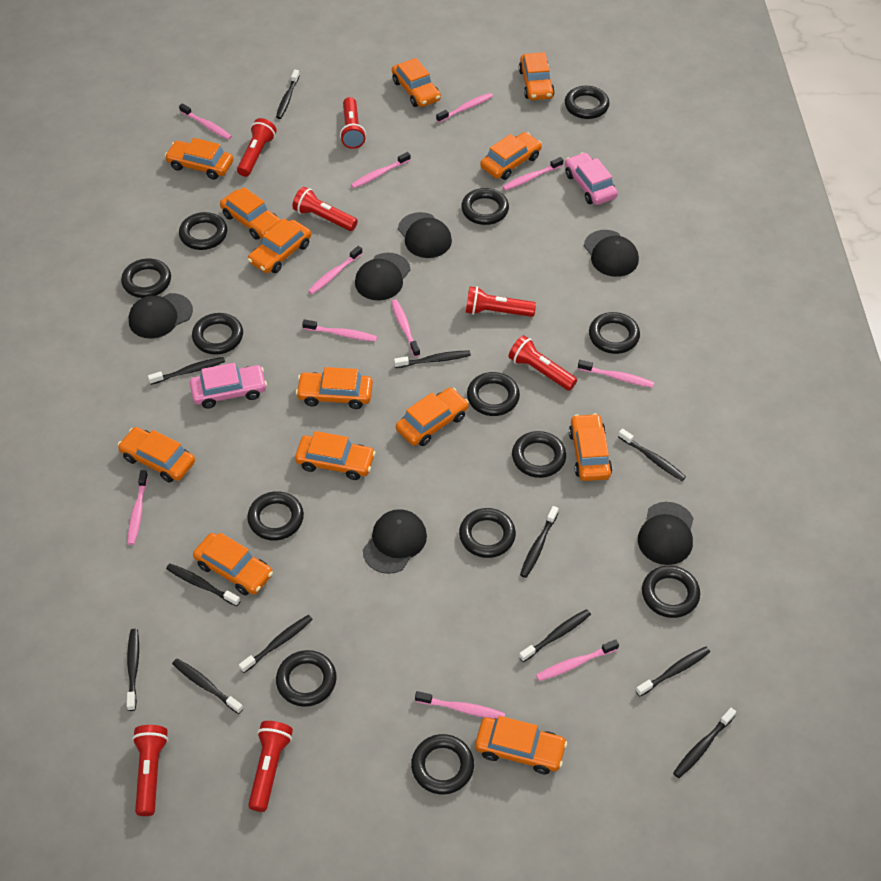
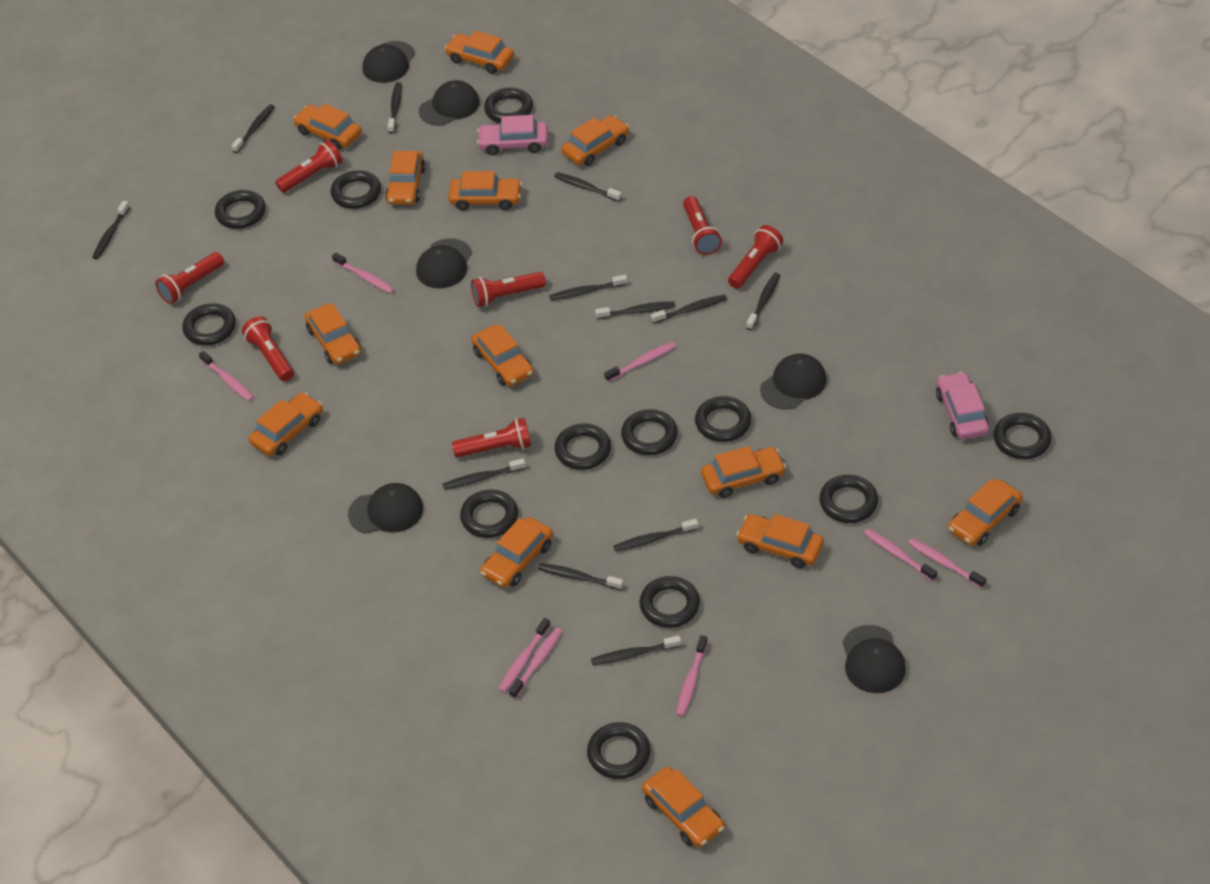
black ring: [121,259,171,298] [179,212,227,250] [192,313,243,355] [247,491,304,540] [276,650,337,707] [411,734,474,794] [459,508,516,558] [461,188,509,225] [467,372,520,416] [512,431,566,478] [565,86,609,119] [589,312,640,354] [642,565,700,618] = 13 -> [182,303,236,345] [215,190,266,229] [331,170,381,209] [460,489,518,538] [484,88,533,123] [554,423,611,470] [587,722,651,779] [621,409,678,455] [639,576,700,628] [695,396,751,442] [819,475,878,523] [993,413,1052,459] = 12
pink toothbrush: [127,470,148,545] [179,103,232,140] [302,319,377,342] [308,246,363,294] [351,152,411,188] [391,300,420,357] [415,691,505,719] [436,93,493,123] [502,157,563,191] [536,640,619,681] [578,360,654,388] = 11 -> [199,351,254,401] [332,253,395,293] [498,618,551,693] [509,628,562,699] [604,342,676,382] [676,635,708,717] [864,528,937,581] [908,538,986,588] = 8

